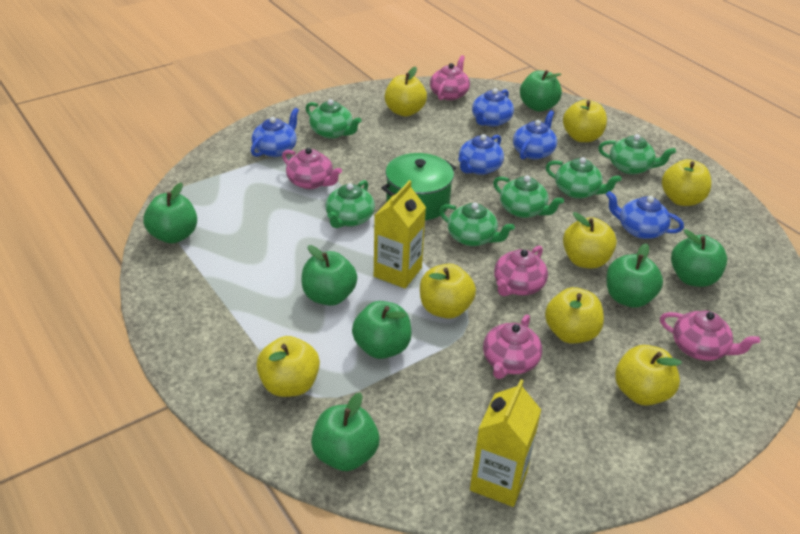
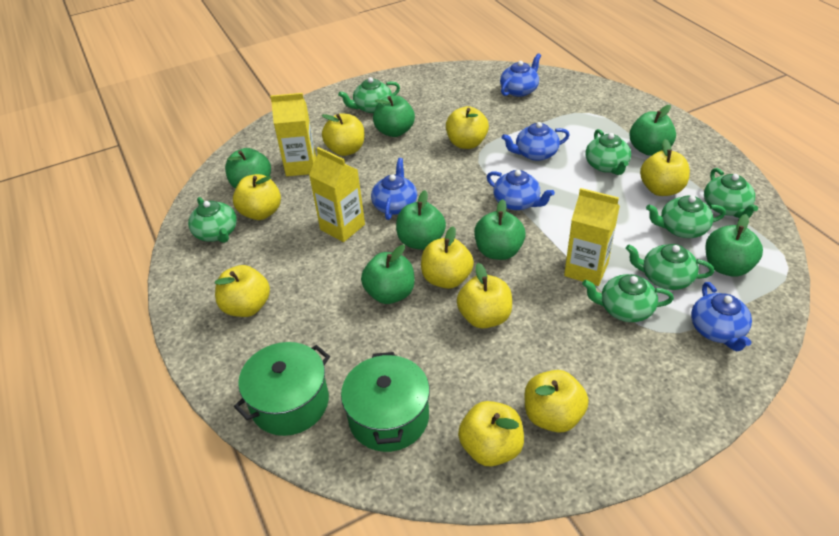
green pot: [381,153,456,220] = 1 -> [234,342,330,436] [341,352,430,452] = 2
green teapot: [306,99,361,139] [325,180,375,228] [439,202,515,246] [493,175,564,218] [546,157,621,199] [598,134,676,174] = 6 -> [188,197,237,243] [338,77,400,113] [582,274,674,322] [585,129,631,175] [626,244,714,290] [646,196,726,238] [704,168,758,218] = 7
pink teapot: [282,148,342,189] [430,55,470,100] [483,315,542,379] [494,246,548,296] [660,310,760,361] = 5 -> none = 0
yellow apple: [256,336,320,397] [385,67,427,116] [420,264,476,319] [545,287,604,343] [563,100,607,142] [563,212,617,269] [615,345,682,406] [662,159,711,206] = 8 -> [215,265,270,317] [233,174,281,220] [322,113,364,156] [421,226,474,289] [446,106,489,149] [457,263,512,328] [458,401,524,467] [525,370,589,432] [640,139,690,196] = 9
yellow carton: [374,180,426,288] [470,379,541,507] = 2 -> [270,93,316,176] [309,147,365,242] [564,188,620,286] = 3

